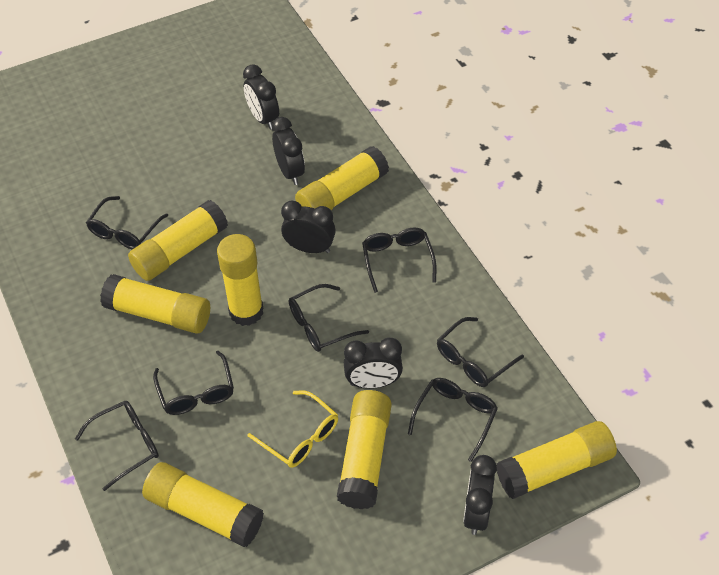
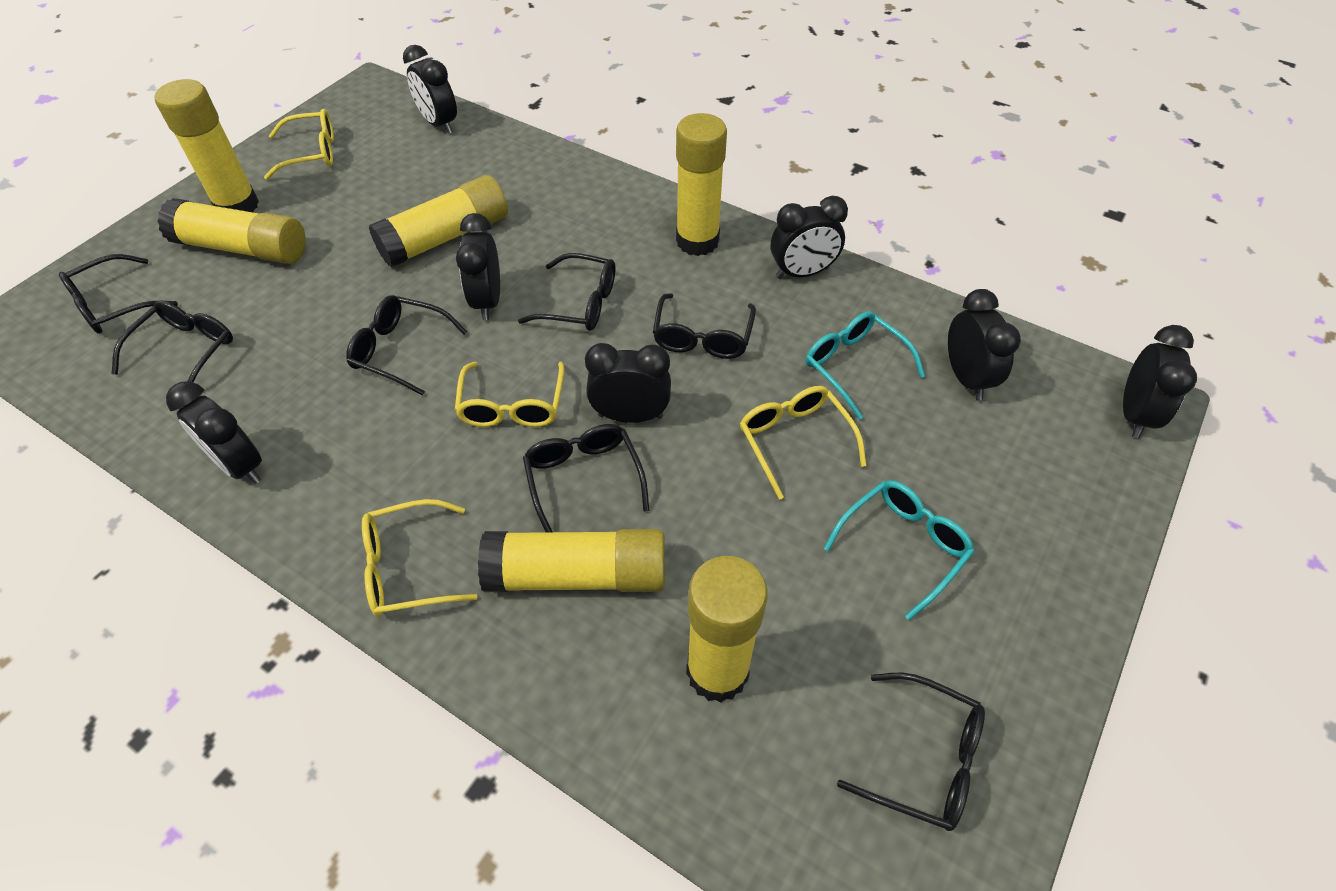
black clock: [243,64,279,130] [272,117,305,185] [281,201,336,253] [344,338,403,389] [463,455,497,535] = 5 -> [166,381,262,484] [403,45,457,134] [456,213,500,320] [585,343,671,423] [771,196,848,279] [948,289,1021,400] [1123,325,1197,438] = 7
turquoise glasses: none = 0 -> [806,311,925,420] [823,480,974,620] = 2
yellow glasses: [247,390,338,468] = 1 -> [264,109,334,180] [362,499,477,617] [454,362,565,427] [740,386,866,500] = 4
yellow glue stick: [100,274,210,334] [128,200,228,281] [142,462,264,547] [217,234,263,326] [295,146,389,210] [337,390,392,509] [497,421,617,499] = 7 -> [154,79,259,212] [157,198,306,264] [369,175,508,268] [478,529,665,592] [676,113,727,256] [686,556,768,703] = 6

